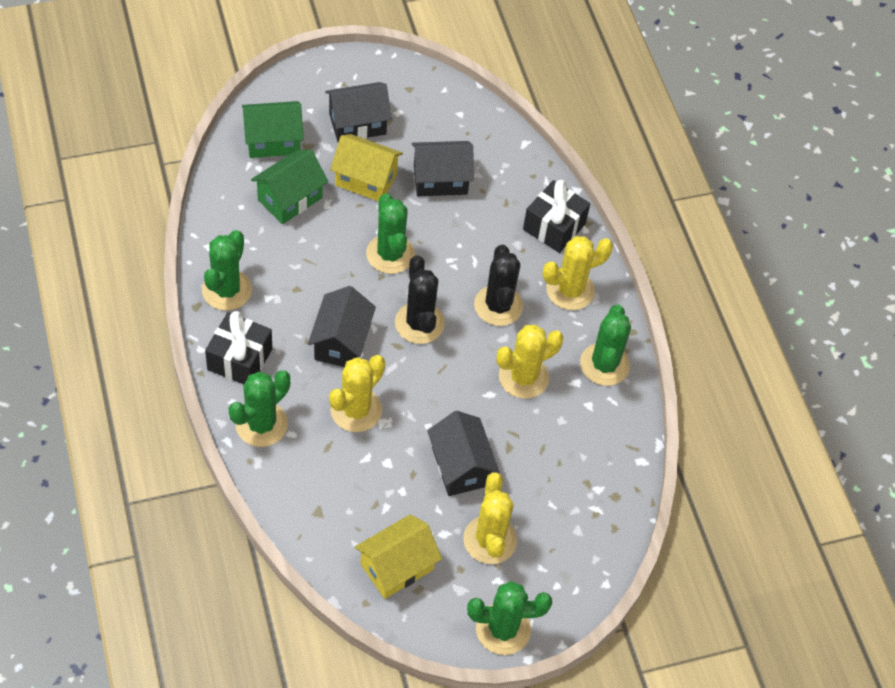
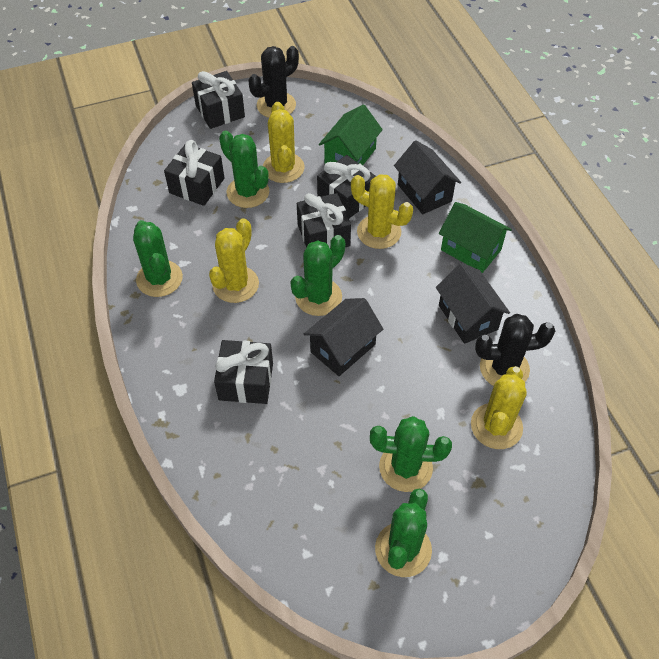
black gift: [205,311,272,384] [523,180,590,253] = 2 -> [164,140,224,206] [192,71,245,129] [214,340,273,404] [297,193,351,248] [317,155,377,218] = 5
black house: [308,286,376,367] [325,82,392,142] [412,141,474,196] [427,411,499,496] = 4 -> [304,298,383,376] [394,141,461,214] [436,263,510,344] = 3
yellow house: [330,134,403,201] [355,514,442,599] = 2 -> none = 0

